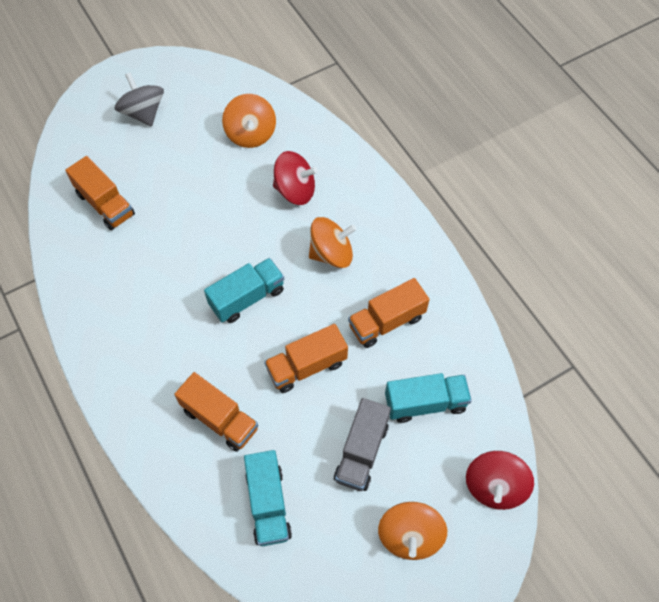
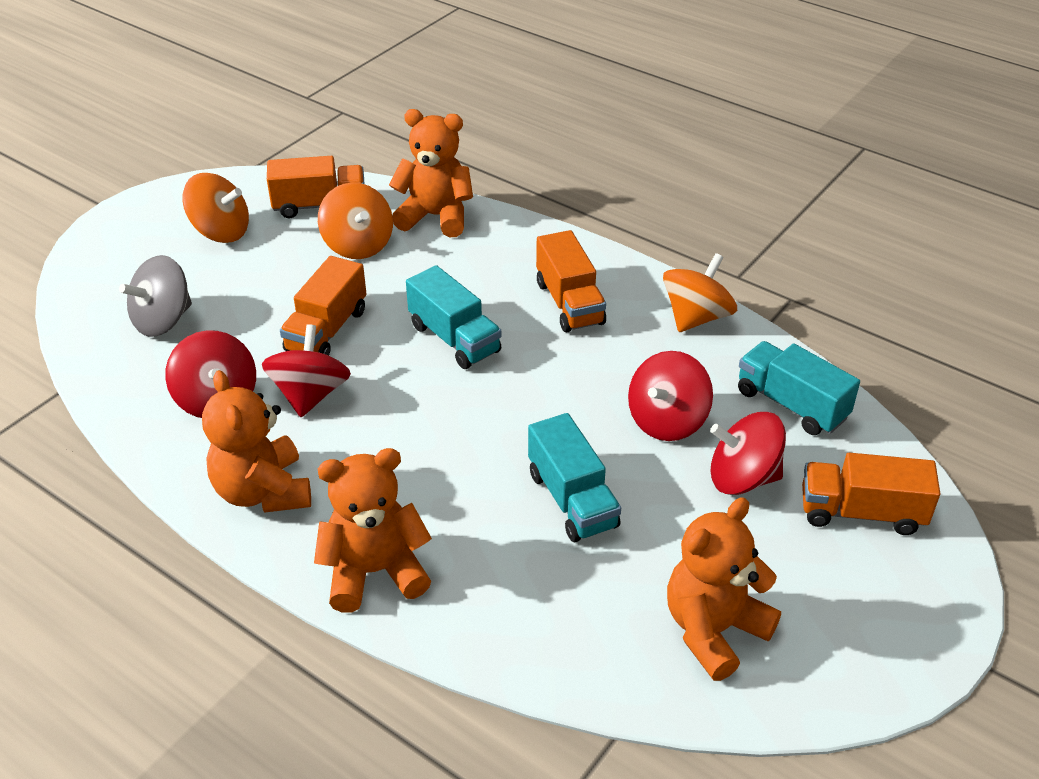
grey truck: [334,398,391,491] = 1 -> none = 0
orange teddy bear: none = 0 -> [202,370,311,513] [314,448,432,613] [389,109,473,237] [667,497,781,681] = 4
red spinning top: [273,151,318,205] [466,451,534,510] = 2 -> [165,330,256,418] [262,324,351,417] [628,351,713,441] [710,412,786,495] = 4

